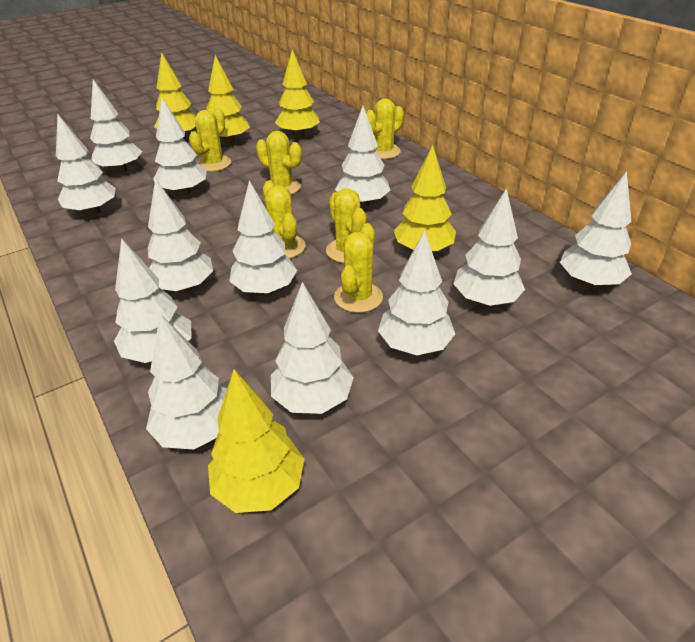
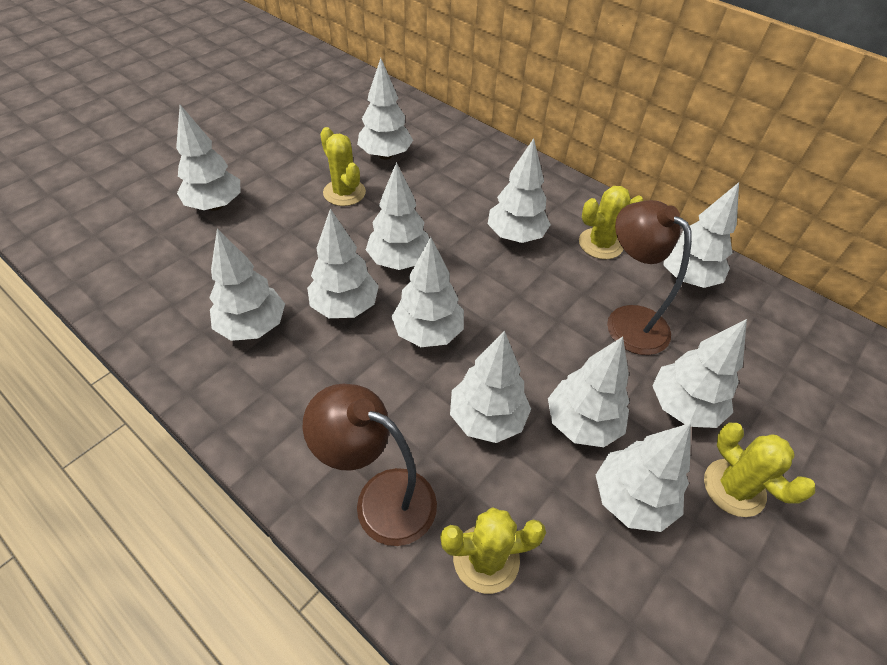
brown lamp: none = 0 -> [303,384,437,546] [607,200,692,355] = 2
yellow cactus: [189,108,231,172] [256,131,302,194] [263,181,305,258] [326,188,366,263] [334,223,383,313] [366,98,404,159] = 6 -> [320,127,366,206] [440,507,546,594] [579,186,643,259] [704,423,815,517] = 4
yellow tree: [154,52,196,139] [206,55,250,144] [208,369,304,513] [275,50,320,138] [394,145,456,251] = 5 -> none = 0

